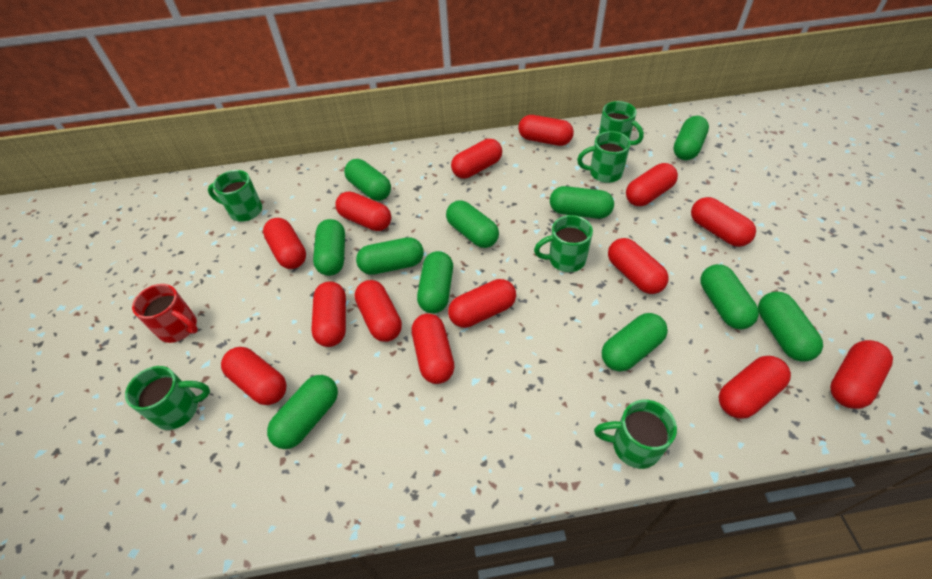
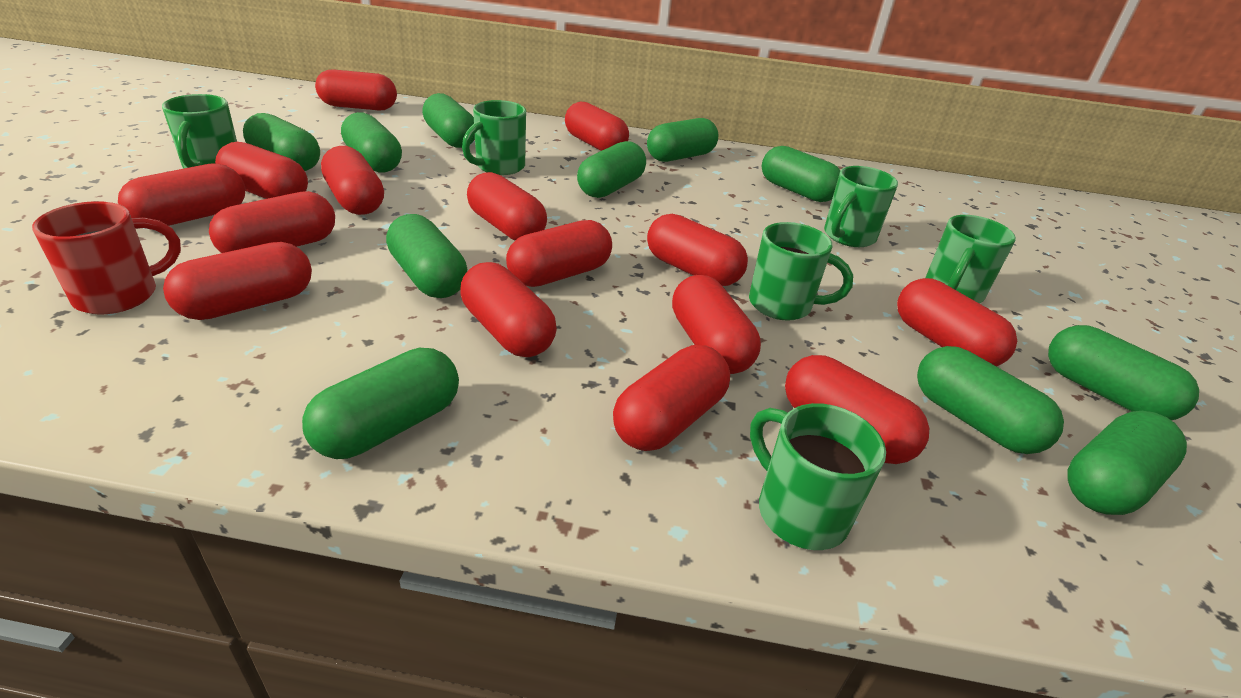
red capsule: [221,347,287,405] [263,218,306,269] [311,281,346,347] [335,191,391,231] [355,280,402,342] [412,313,454,384] [448,279,516,328] [451,139,502,179] [518,115,574,146] [608,238,669,294] [626,163,678,206] [691,197,756,247] [719,356,791,419] [830,340,893,409] = 14 -> [118,163,245,226] [163,242,312,320] [209,191,335,253] [215,142,308,199] [315,69,397,110] [321,146,384,215] [460,262,557,357] [467,172,547,240] [506,220,612,287] [565,102,629,151] [613,345,730,451] [647,214,748,286] [672,275,761,374] [785,355,929,464] [897,278,1017,367] = 15

